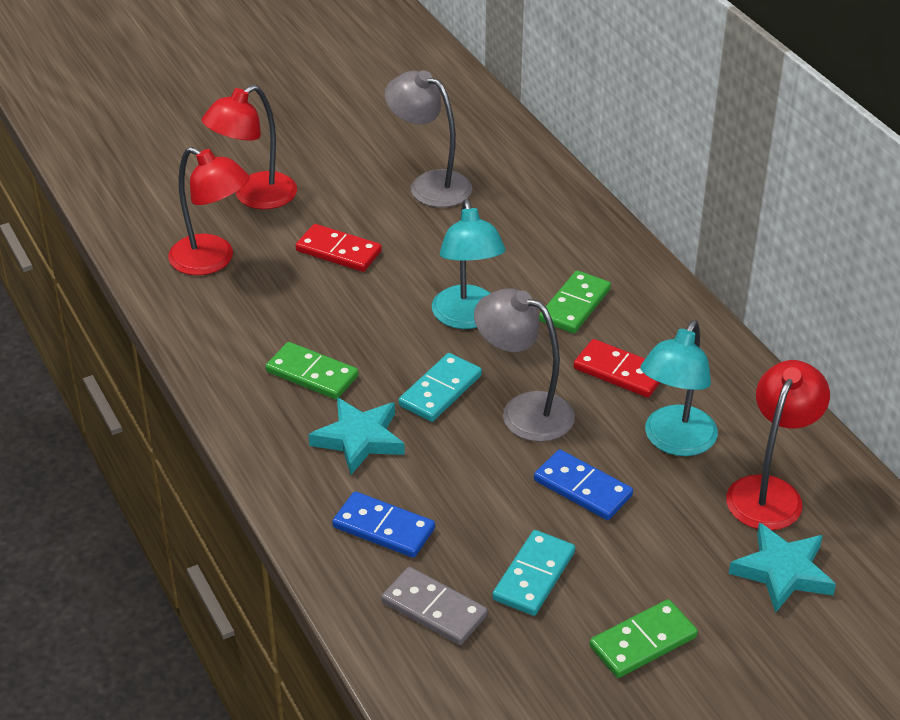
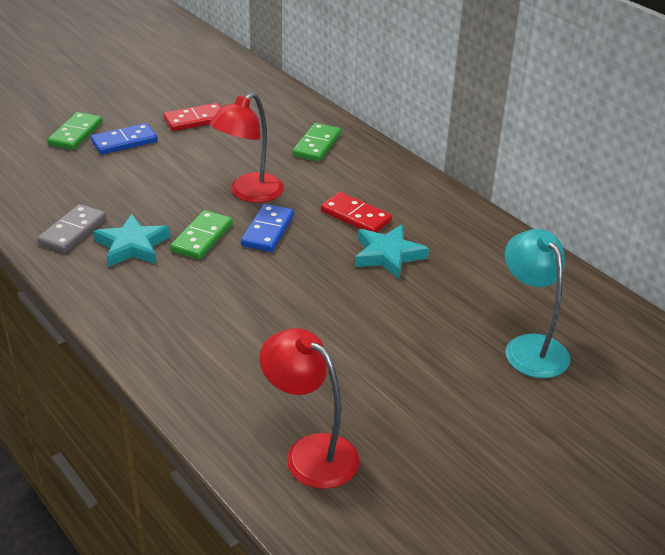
grey lamp: [385,70,472,207] [474,288,575,442] = 2 -> none = 0
red lamp: [168,147,250,275] [202,85,297,209] [726,360,830,530] = 3 -> [209,92,284,203] [260,328,359,489] = 2
turquoise domino: [399,353,482,422] [492,530,575,616] = 2 -> none = 0
turquoise lamp: [432,199,506,329] [641,320,718,456] = 2 -> [504,229,571,378] = 1

